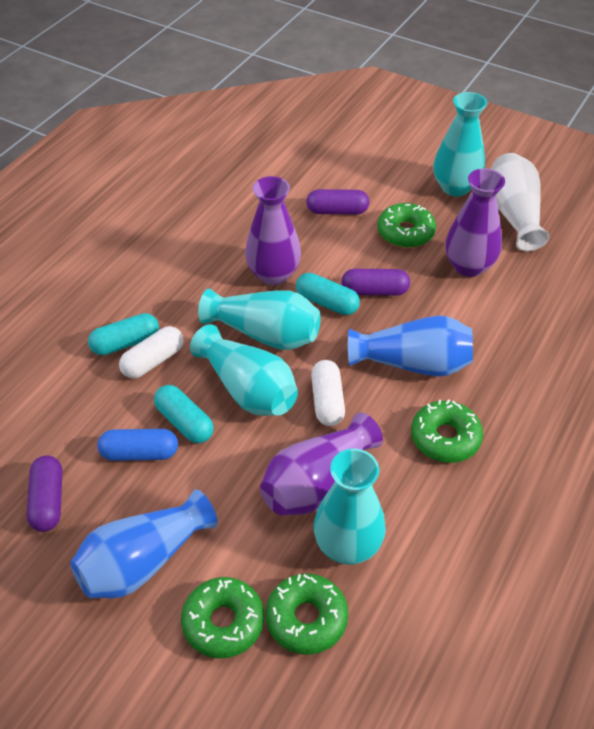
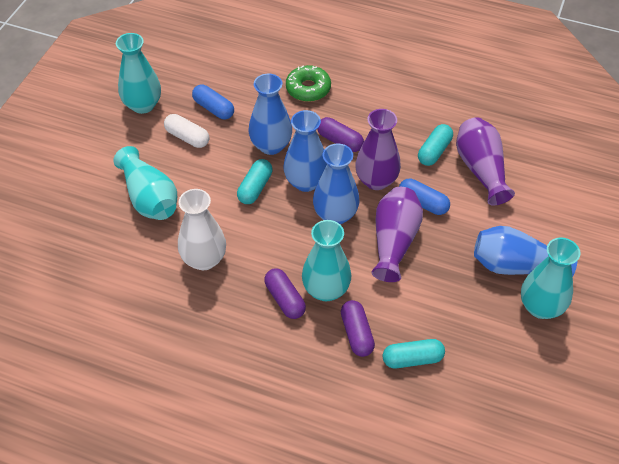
blue capsule: [97,429,178,461] = 1 -> [192,84,234,119] [399,179,450,215] = 2
blue vase: [70,489,218,598] [348,316,473,377] = 2 -> [249,74,292,155] [283,110,327,192] [313,144,360,225] [474,226,578,277] = 4
green donut: [181,577,264,658] [266,574,348,655] [378,203,436,248] [411,399,483,463] = 4 -> [286,65,331,102] = 1
white capsule: [119,326,184,378] [311,360,345,426] = 2 -> [164,114,209,148] = 1

